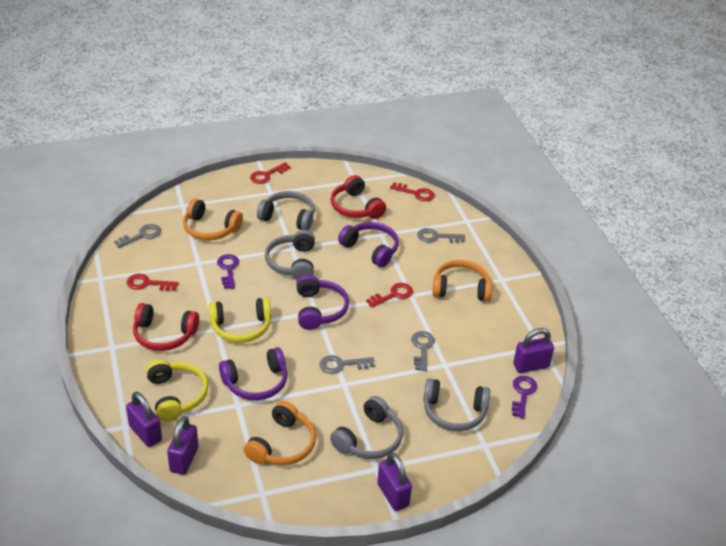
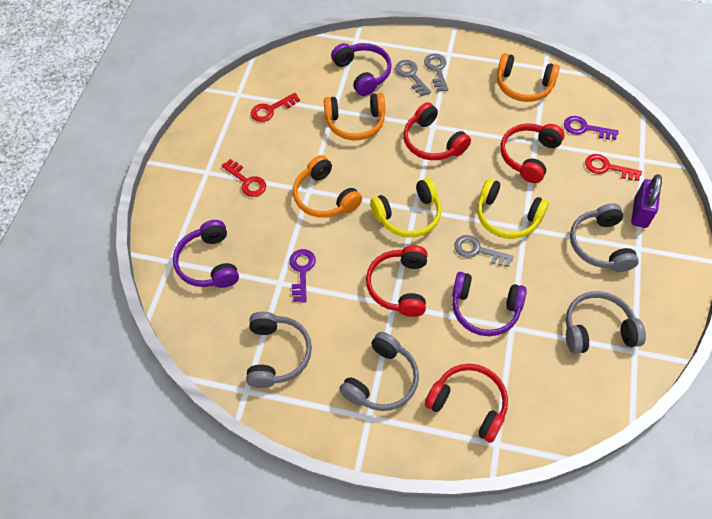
grey key: [114,224,161,248] [320,355,374,374] [411,331,435,371] [417,228,465,243] = 4 -> [395,60,431,96] [424,54,448,92] [454,235,513,267] = 3
purple padlock: [126,392,162,447] [167,416,198,475] [377,452,412,511] [513,328,554,373] = 4 -> [631,174,662,228] = 1
red headphones: [133,303,199,351] [331,175,386,219] = 2 -> [366,245,428,317] [403,102,471,160] [425,364,508,443] [500,123,564,183] = 4
red key: [127,274,179,291] [250,162,291,184] [366,283,413,308] [390,182,435,201] = 4 -> [221,159,266,197] [251,93,300,122] [585,154,642,181] = 3

